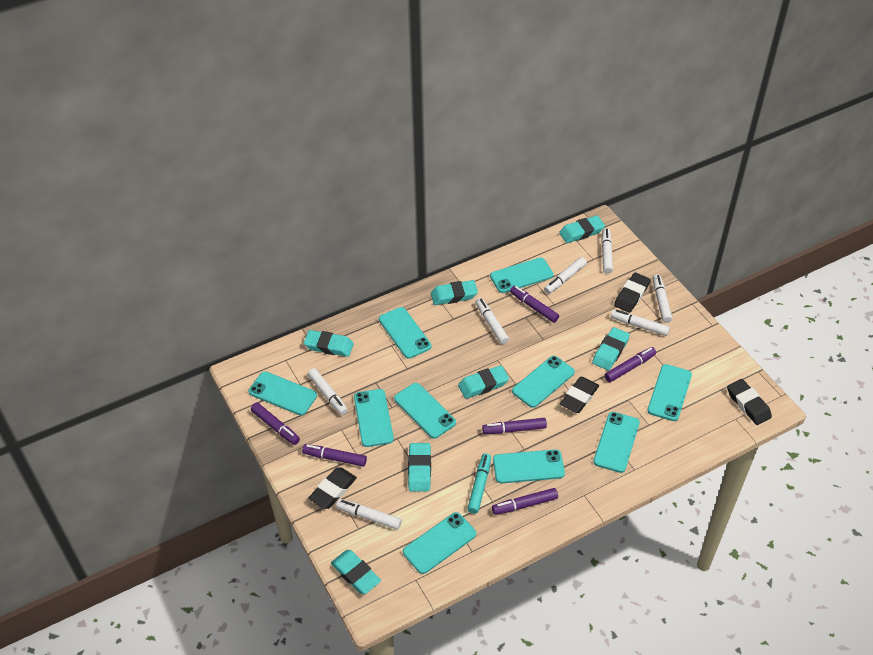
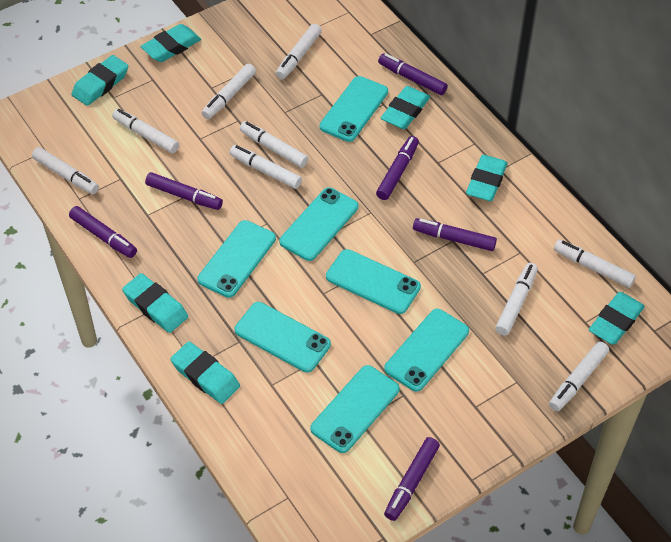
black eraser: [308,468,357,509] [560,377,599,413] [614,273,650,313] [727,379,772,425] = 4 -> none = 0
turquoise marker: [468,453,491,514] = 1 -> none = 0
turquoise phone: [249,371,317,416] [354,389,394,447] [379,307,432,359] [394,383,456,439] [403,512,476,574] [490,258,554,293] [493,449,565,483] [512,356,575,408] [593,412,640,473] [647,364,692,421] = 10 -> [197,220,276,298] [234,302,331,373] [279,187,358,261] [310,365,400,453] [319,76,388,142] [326,249,421,314] [384,309,469,392] = 7
white marker: [308,368,348,415] [336,499,402,530] [475,298,509,344] [544,257,587,294] [601,228,613,274] [611,310,670,336] [653,274,672,323] = 7 -> [32,147,99,194] [112,109,179,154] [202,64,256,119] [230,145,302,189] [240,121,308,168] [276,24,322,79] [495,263,538,335] [549,341,609,411] [554,240,636,288] = 9

